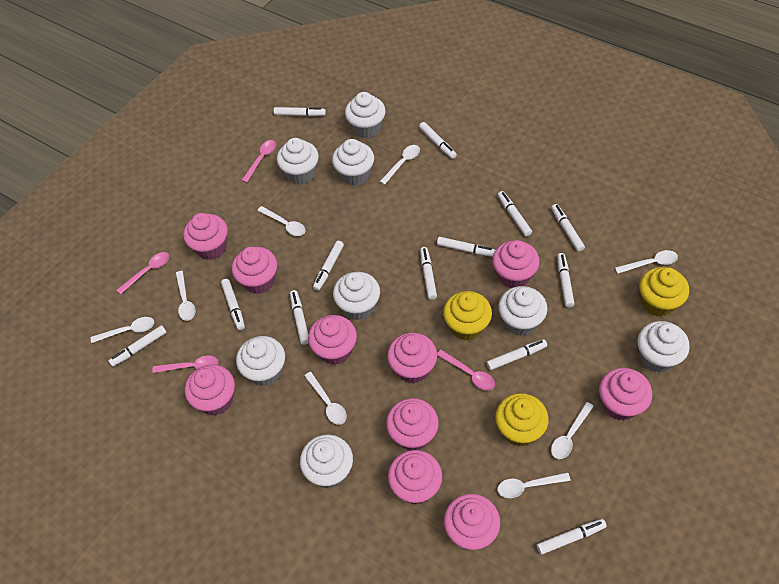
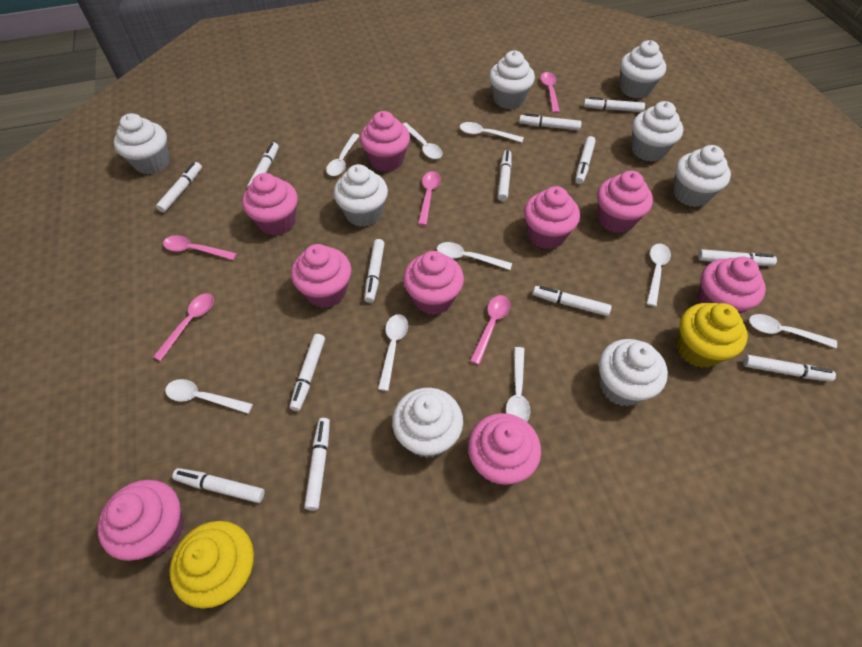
pink cupcake: [183,213,228,260] [185,365,235,415] [231,247,277,294] [308,315,357,365] [386,398,439,450] [387,333,437,383] [388,450,442,505] [444,494,500,550] [492,240,540,288] [599,368,652,421] = 10 -> [97,480,184,561] [242,173,298,236] [291,244,351,308] [360,111,410,172] [403,251,464,315] [468,413,541,485] [524,186,580,249] [597,171,653,233] [697,257,766,314] = 9
pink spoon: [117,252,169,294] [152,356,219,373] [242,140,276,183] [437,350,495,391] = 4 -> [153,293,214,361] [163,235,237,260] [418,171,441,225] [470,295,510,365] [540,72,560,113] = 5
white spoon: [91,317,154,343] [176,271,196,321] [258,206,305,236] [304,372,347,425] [379,145,420,185] [497,472,571,498] [551,402,594,459] [615,250,678,274] = 8 -> [165,379,253,414] [326,134,360,176] [378,314,408,391] [403,123,443,159] [437,242,512,270] [460,122,524,142] [506,347,531,422] [647,244,671,307] [749,314,837,348] = 9
yellow cupcake: [443,291,492,341] [495,393,549,447] [639,267,689,317] = 3 -> [169,521,254,609] [677,303,748,368] = 2

